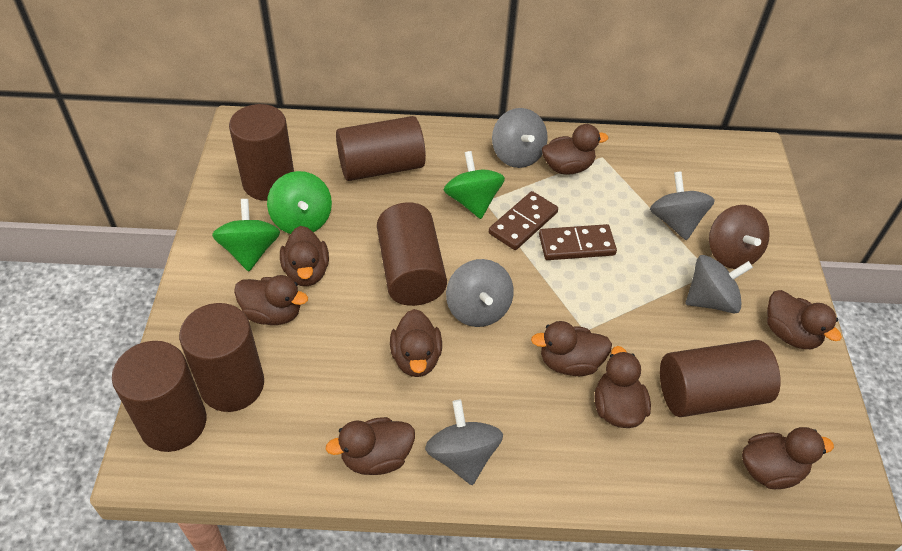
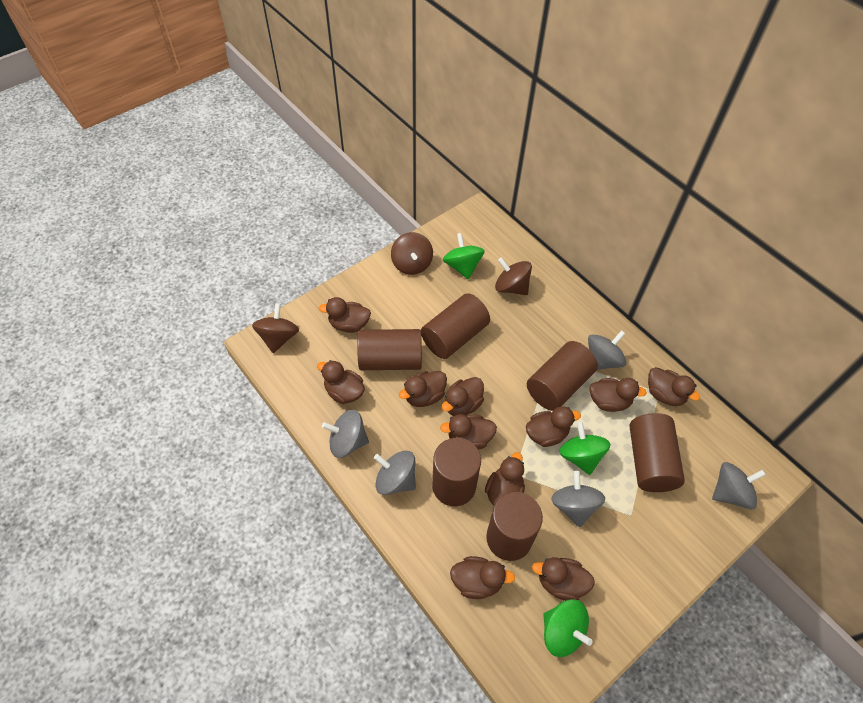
brown domino: [489,191,558,250] [539,224,617,260] = 2 -> none = 0
brown duck: [234,275,308,325] [280,226,329,286] [325,417,415,475] [390,309,442,377] [531,321,612,376] [542,124,608,175] [595,346,651,428] [742,427,834,489] [767,290,842,349] = 9 -> [317,360,365,404] [319,297,371,333] [399,371,447,407] [440,414,497,450] [442,377,484,416] [450,556,515,599] [485,452,525,505] [526,406,581,447] [532,557,595,601] [589,378,647,412] [648,367,700,406] = 11
brown spinning top: [709,205,770,269] = 1 -> [252,303,299,353] [391,232,433,275] [495,258,532,295] = 3

